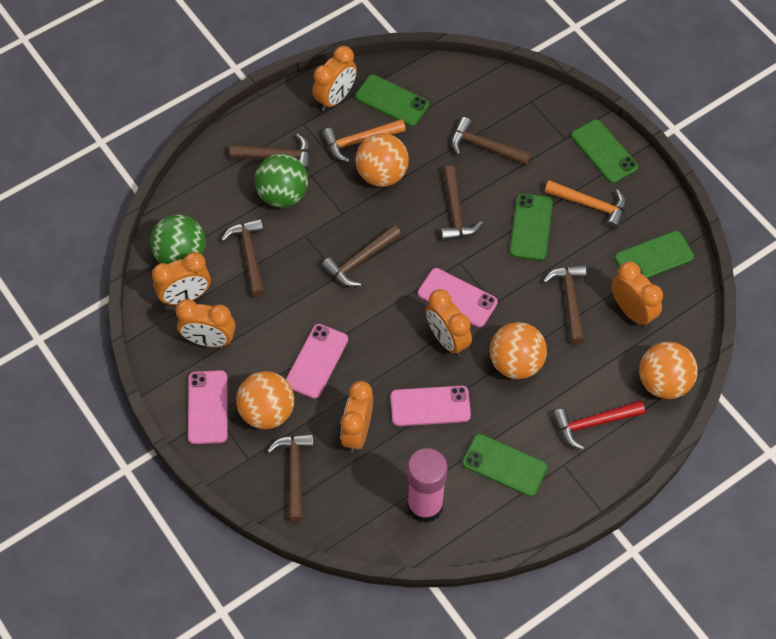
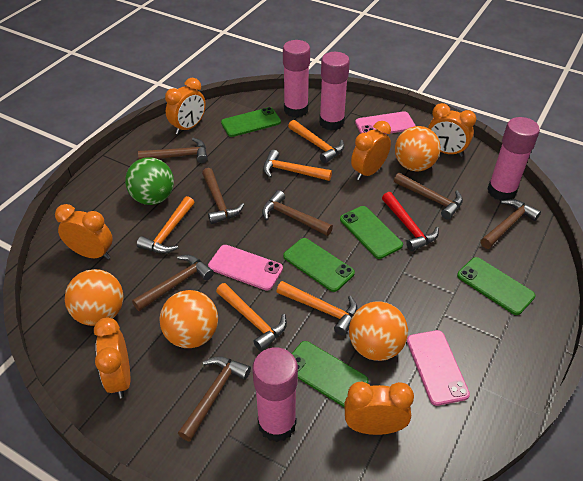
green ball: [150,214,206,264] [255,154,308,208] = 2 -> [125,157,174,205] = 1
orange hammer: [322,119,406,162] [545,180,626,230] = 2 -> [137,196,194,254] [216,283,287,351] [263,150,332,181] [276,281,358,336] [288,120,344,163] = 5
pink glue stick: [407,448,448,523] = 1 -> [252,347,298,442] [283,40,310,118] [319,52,350,131] [487,117,540,201] = 4
pink phone: [188,370,228,444] [286,324,348,399] [390,386,471,426] [418,268,498,327] = 4 -> [208,245,283,291] [355,111,416,134] [407,330,470,406] = 3

